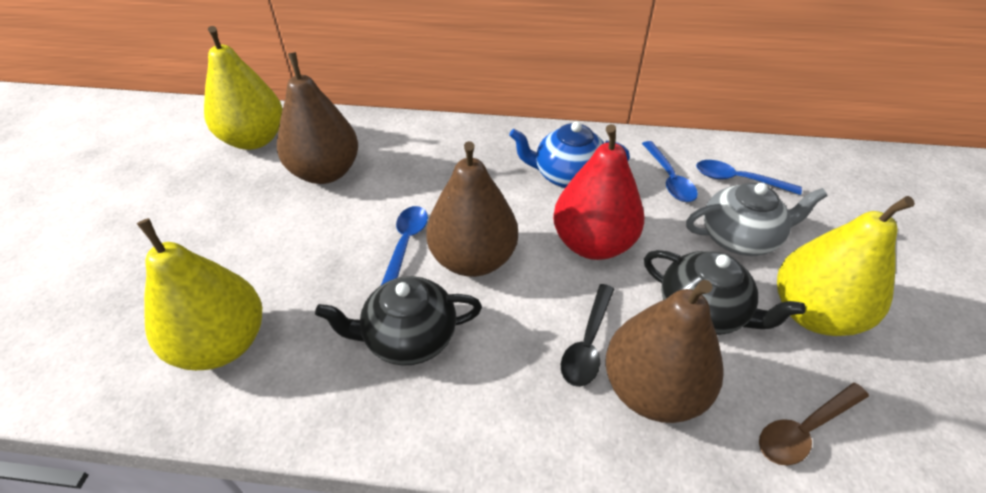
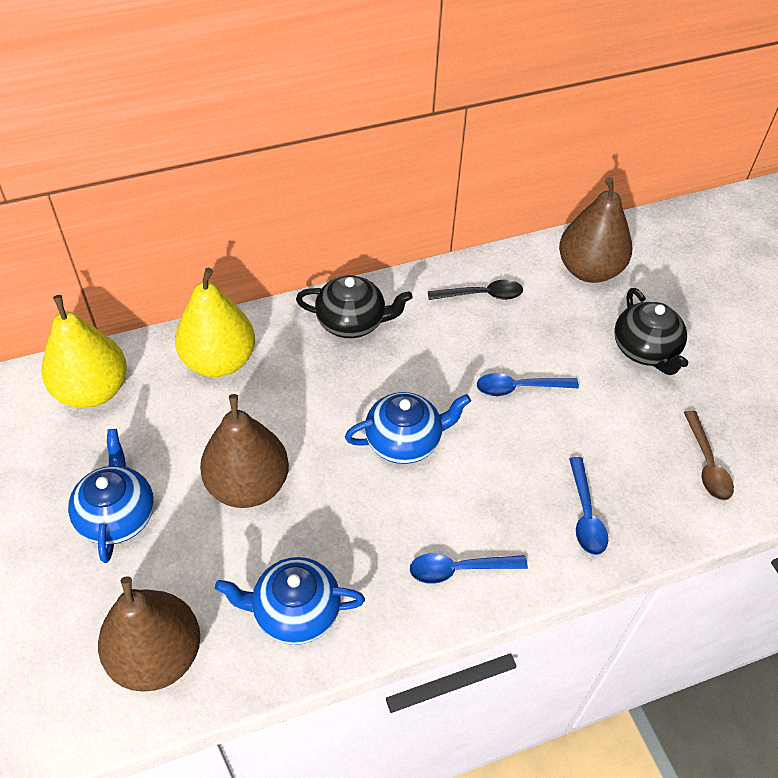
blue teapot: [509,121,630,188] = 1 -> [68,429,154,563] [215,557,365,645] [345,392,471,464] = 3
grey teapot: [686,183,827,256] = 1 -> none = 0
red pear: [553,124,644,260] = 1 -> none = 0
yellow pear: [137,218,262,370] [204,26,283,150] [777,196,915,336] = 3 -> [42,295,127,408] [175,268,255,377] = 2

